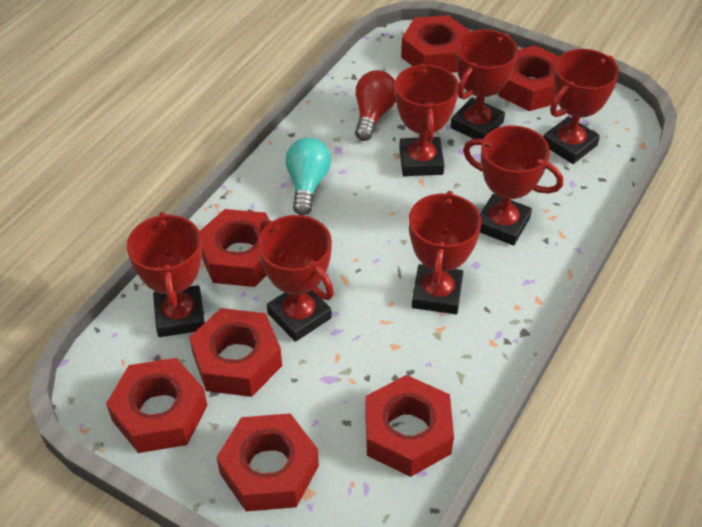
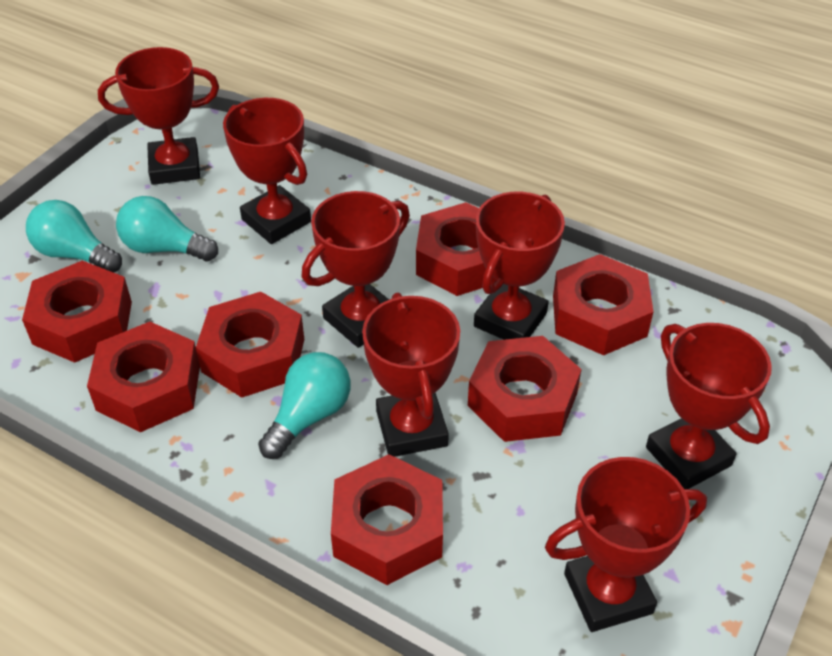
red light bulb: [355,70,396,141] = 1 -> none = 0
turquoise light bulb: [285,137,331,215] = 1 -> [26,200,122,273] [116,196,218,262] [258,352,351,459] = 3

